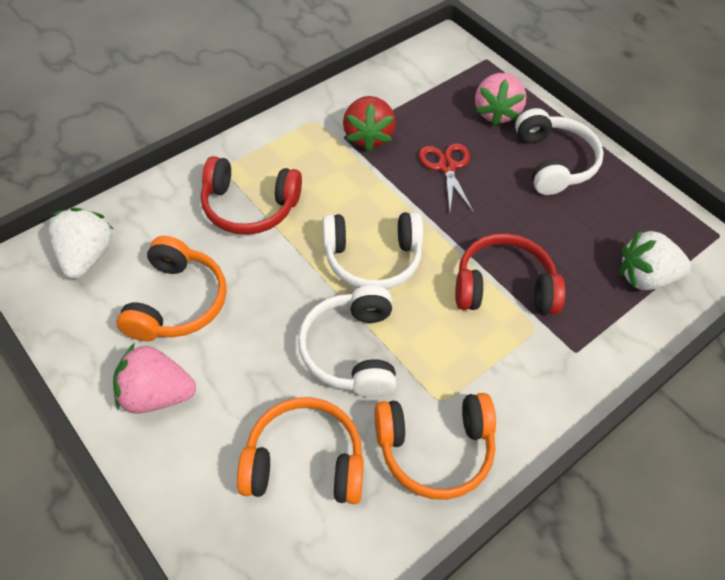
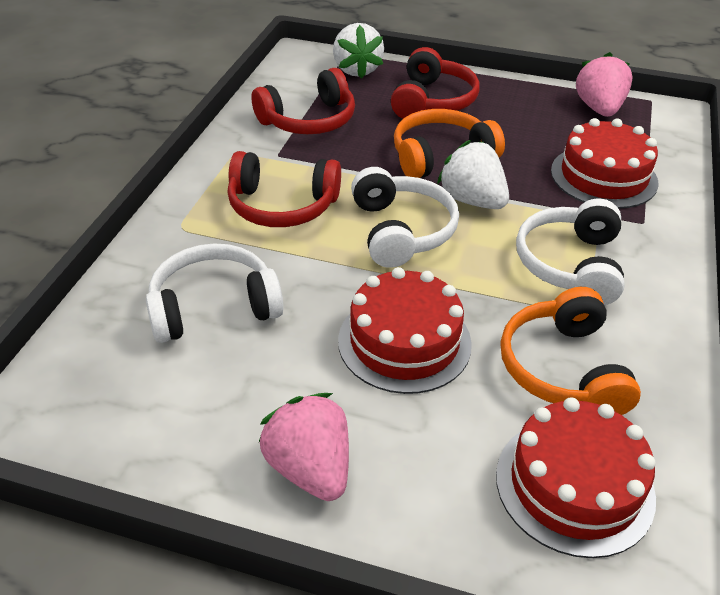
orange headphones: [116,236,227,341] [237,397,364,504] [374,393,496,500] = 3 -> [394,109,505,178] [501,287,641,415] = 2
red cake: none = 0 -> [338,267,472,394] [496,397,656,558] [551,118,658,209] = 3
red headphones: [201,156,302,235] [455,233,565,315] = 2 -> [227,151,341,227] [252,68,355,134] [391,47,480,119] = 3
red scissors: [419,143,474,213] = 1 -> none = 0
red strawberry: [343,96,396,152] = 1 -> none = 0

